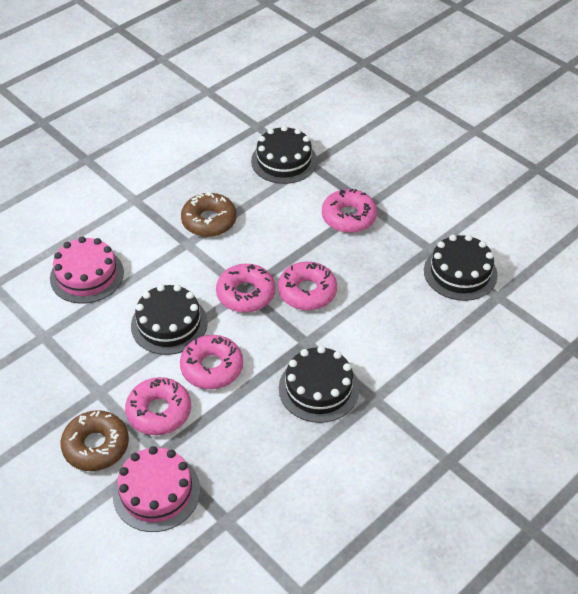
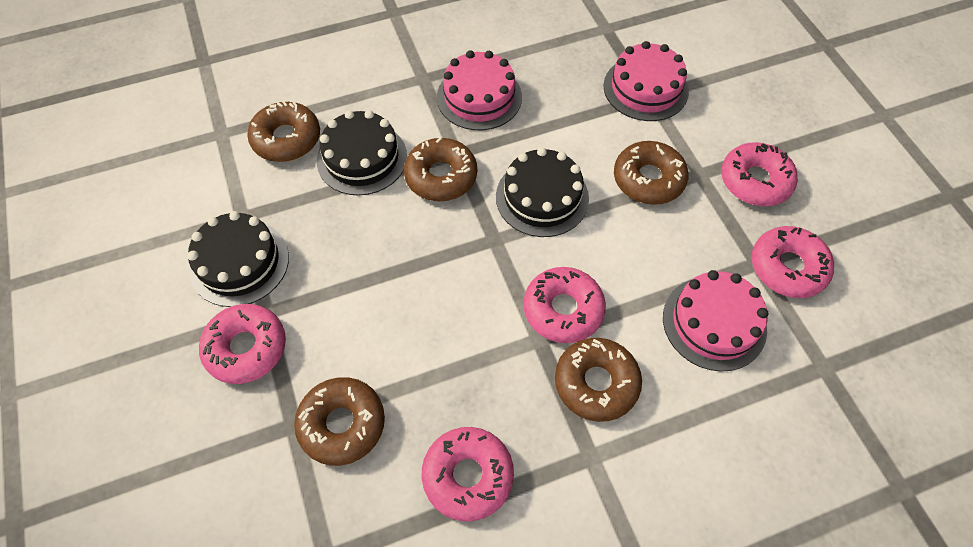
black cake: [131,284,208,355] [251,126,317,184] [279,346,359,423] [424,234,498,301] = 4 -> [187,211,289,307] [317,110,407,195] [496,147,589,237] = 3
brown donut: [61,410,129,471] [181,192,237,237] = 2 -> [247,101,320,162] [294,377,385,466] [404,138,477,201] [555,338,642,422] [614,141,689,205] = 5
pink cake: [50,237,124,304] [113,446,200,532] = 2 -> [437,50,522,130] [603,41,689,121] [663,270,768,372] = 3

